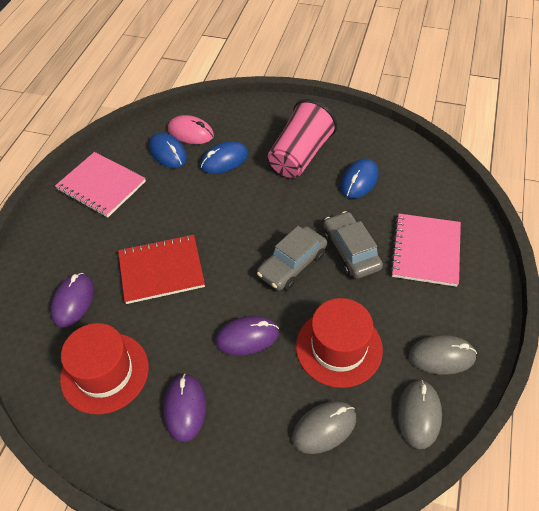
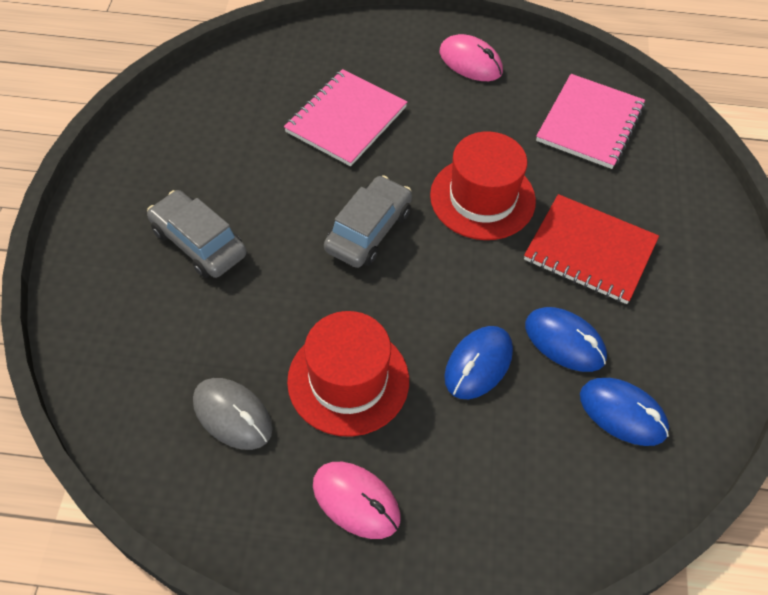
grey mouse: [292,401,356,454] [398,380,442,449] [409,335,477,375] = 3 -> [193,378,273,450] = 1
pink cup: [268,99,337,178] = 1 -> none = 0
pink mouse: [168,115,214,144] = 1 -> [313,462,401,539] [439,34,503,81] = 2
purple mouse: [51,273,94,327] [163,374,206,442] [215,316,279,355] = 3 -> none = 0

